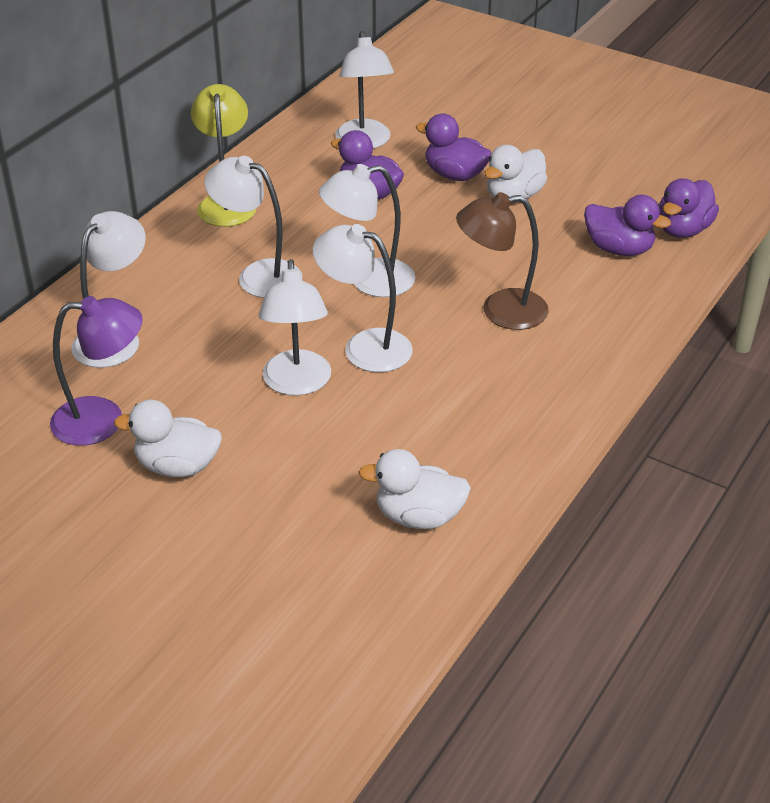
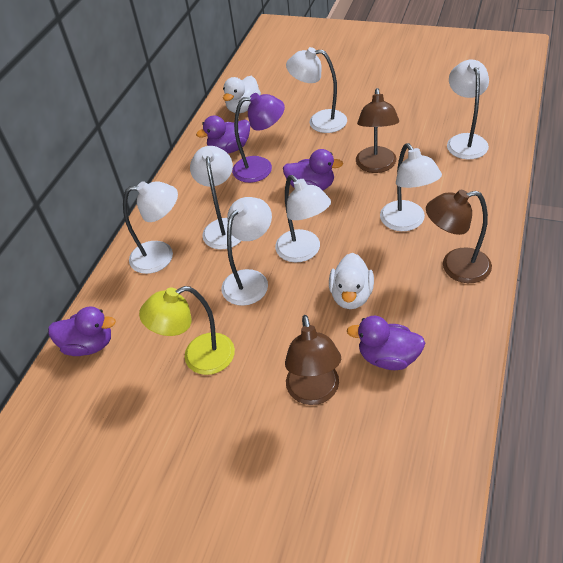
brown lamp: [456,192,549,330] = 1 -> [285,315,341,405] [356,88,399,173] [426,190,492,283] = 3
white duck: [114,400,222,477] [359,449,471,529] [484,145,547,202] = 3 -> [223,76,261,113] [329,253,374,309] = 2
white lamp: [71,211,146,368] [204,156,303,298] [258,259,331,396] [312,224,413,372] [319,164,415,297] [335,31,394,149] = 6 -> [123,181,178,274] [190,146,241,249] [221,197,272,306] [275,175,331,262] [286,47,347,133] [380,143,442,231] [447,60,489,159] = 7

